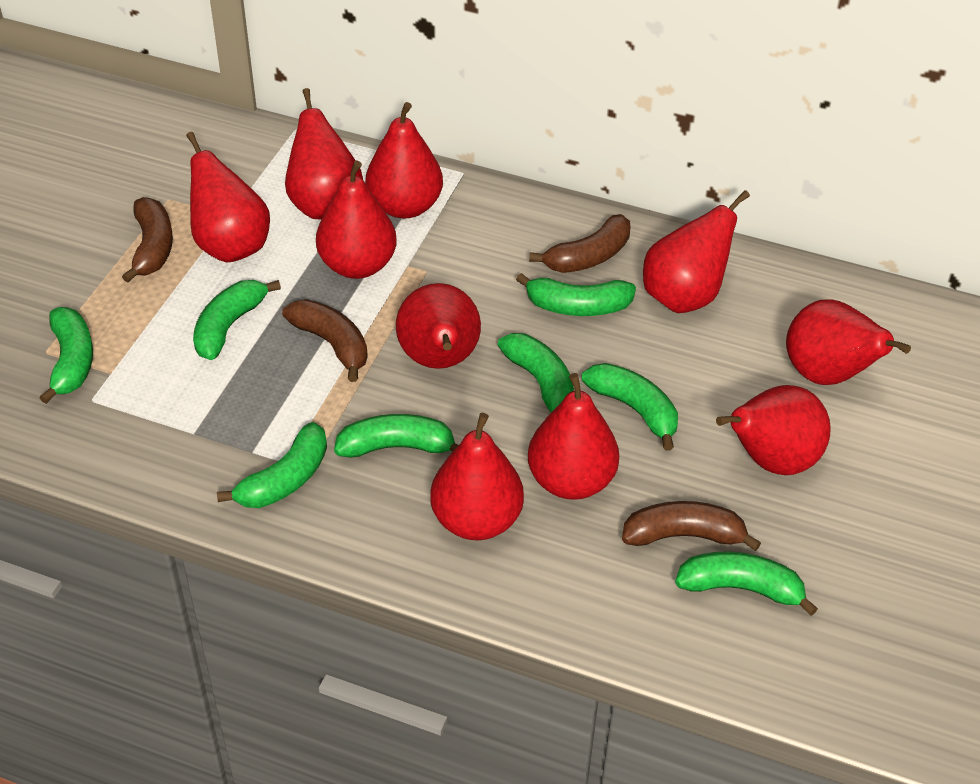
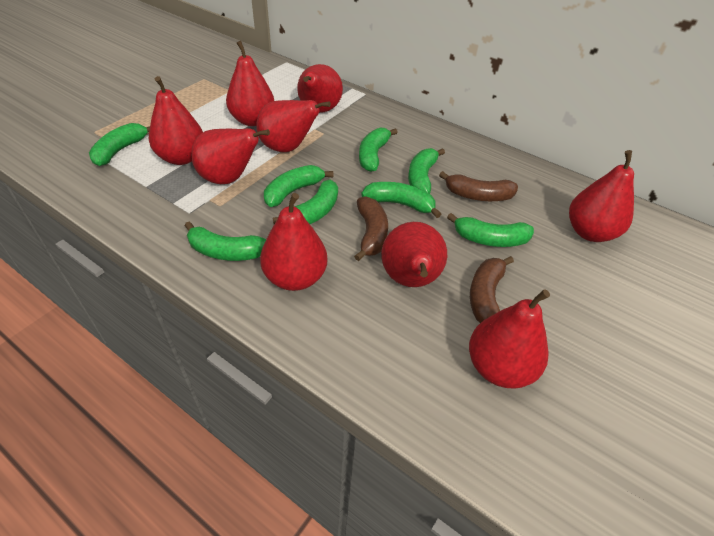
brown banana: [122,197,173,283] [282,299,368,382] [529,214,631,273] [622,501,761,551] = 4 -> [354,196,388,261] [439,171,518,201] [470,256,514,323] = 3
red pear: [186,132,270,263] [285,88,363,219] [316,161,397,279] [365,102,443,219] [396,283,481,369] [430,413,524,540] [528,373,619,500] [643,190,750,313] [716,385,831,475] [786,300,911,385] = 10 -> [149,76,203,165] [191,128,270,184] [226,41,274,126] [256,100,331,152] [260,193,328,291] [297,64,343,113] [381,222,447,287] [469,289,550,389] [569,150,634,242] = 9

